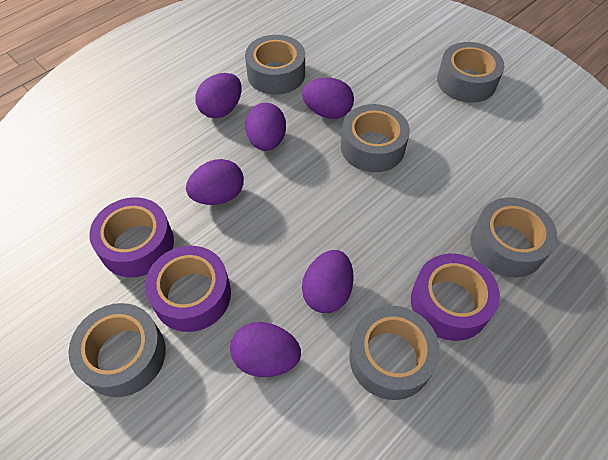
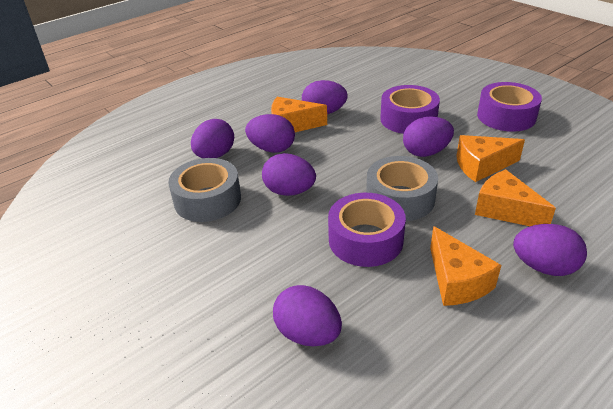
grey tape: [68,303,166,397] [245,35,305,95] [341,104,410,172] [349,306,440,400] [437,42,504,103] [470,198,557,277] = 6 -> [168,158,241,222] [366,156,438,221] = 2
orange cheese: none = 0 -> [271,97,327,132] [430,226,501,306] [457,135,525,182] [475,169,556,226] = 4
purple egg: [186,159,244,205] [195,73,242,118] [230,322,301,377] [245,103,286,151] [302,78,354,119] [302,250,354,313] = 6 -> [191,119,234,158] [245,114,295,153] [262,153,316,196] [273,285,342,346] [302,80,348,114] [403,116,454,157] [513,224,587,276] = 7

